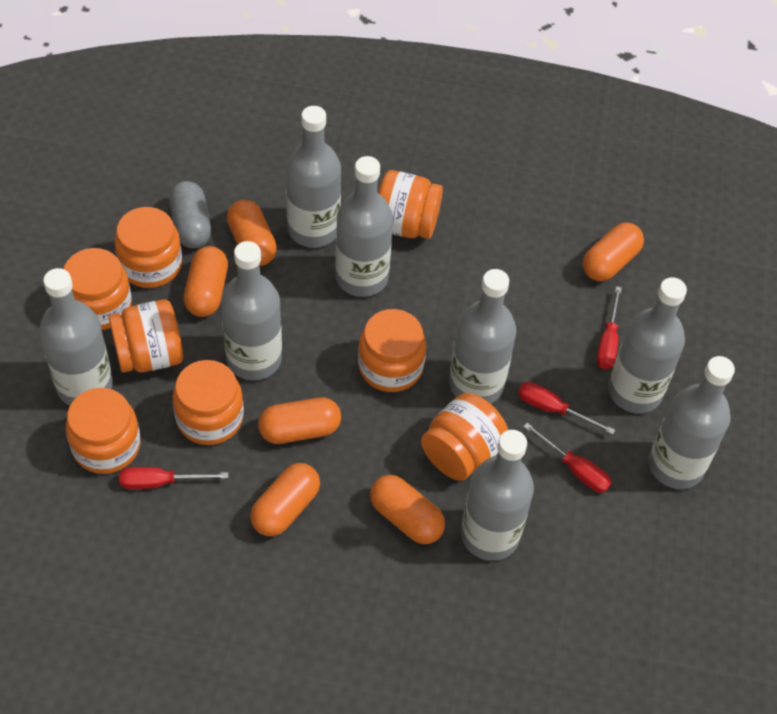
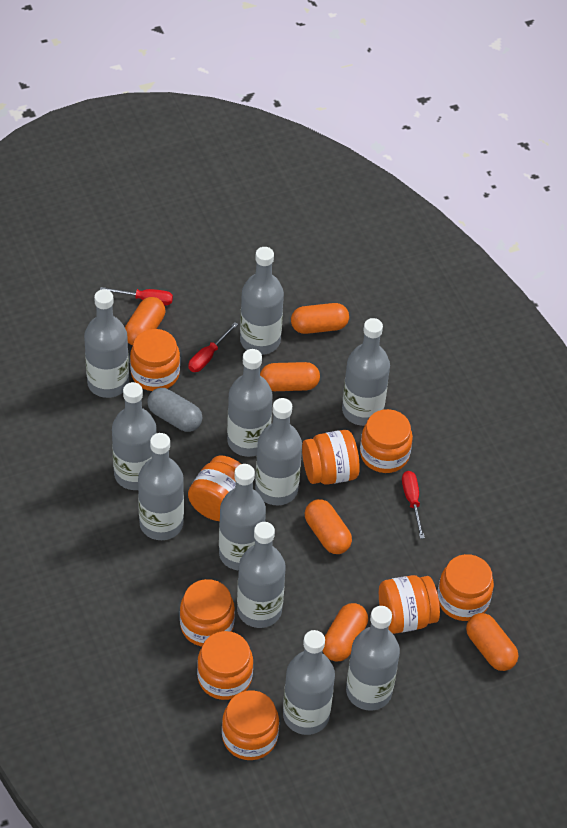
grey bottle: [39,268,113,405] [221,241,282,380] [286,106,341,248] [335,156,393,297] [449,269,516,404] [461,430,534,561] [608,277,687,413] [648,356,735,489] = 8 -> [84,289,129,398] [112,382,156,490] [138,433,184,540] [219,464,266,571] [227,349,272,457] [237,522,286,628] [240,247,284,355] [255,398,302,505] [283,630,335,735] [342,318,390,426] [346,606,400,711] = 11
orange jar: [63,248,132,330] [66,388,141,474] [109,299,183,373] [115,207,182,288] [173,360,244,445] [358,309,426,392] [378,170,443,239] [421,393,508,481] = 8 -> [130,329,180,391] [180,579,235,647] [188,456,241,521] [197,631,253,700] [222,690,279,760] [302,430,360,485] [360,409,413,473] [379,575,440,634] [437,554,494,621] = 9
red screwdriver: [119,467,228,489] [518,382,615,435] [523,423,611,493] [597,286,622,369] = 4 -> [100,287,173,305] [188,322,238,372] [402,471,425,539] = 3

